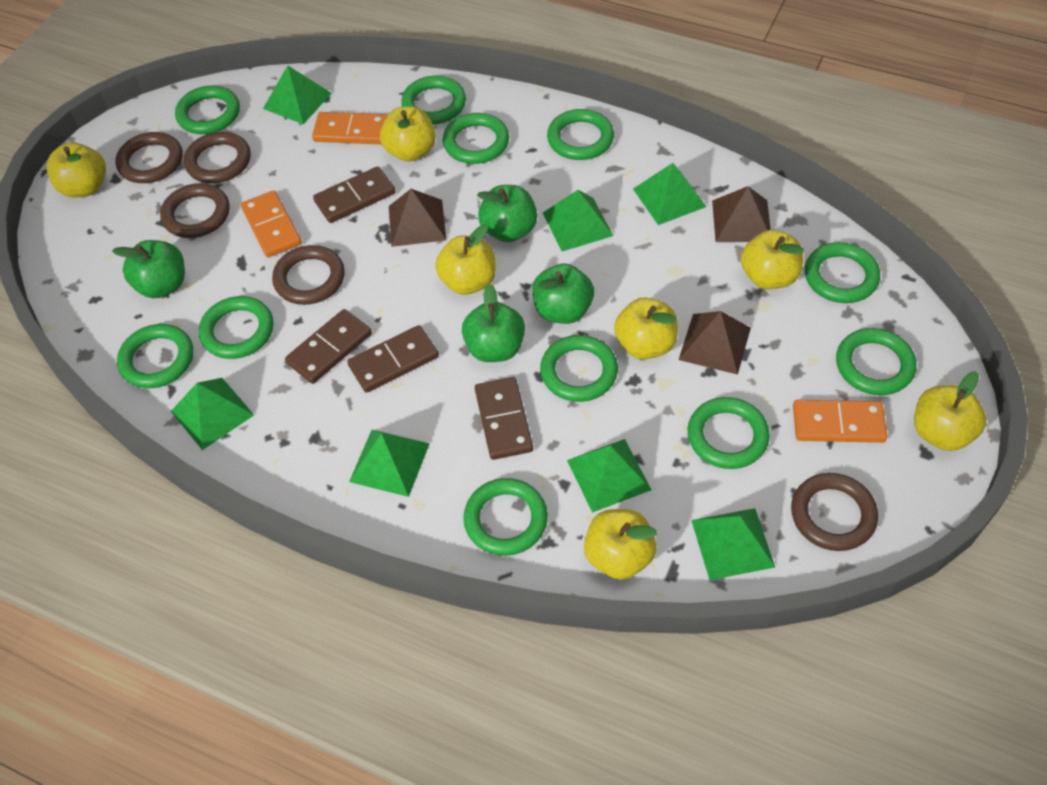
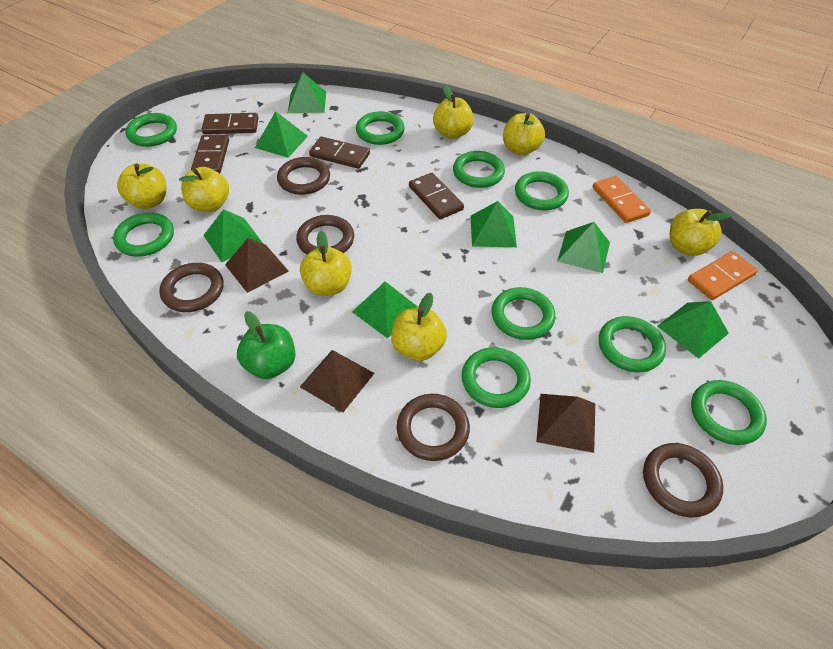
green apple: [112,240,185,298] [462,283,525,362] [477,185,537,242] [532,263,594,324] = 4 -> [237,311,296,379] = 1
green ring: [117,324,193,388] [175,85,240,134] [199,296,273,359] [401,76,466,124] [443,113,509,164] [463,478,548,556] [540,335,618,402] [547,109,614,160] [688,397,770,469] [805,242,880,303] [836,328,917,395] = 11 -> [113,213,174,257] [125,113,177,147] [356,111,405,145] [453,151,505,188] [462,347,531,408] [492,287,556,340] [515,171,569,210] [599,316,666,372] [691,380,767,445] = 9
orange domino: [241,190,302,257] [312,112,388,144] [793,400,887,443] = 3 -> [593,176,651,223] [688,251,758,300] = 2

